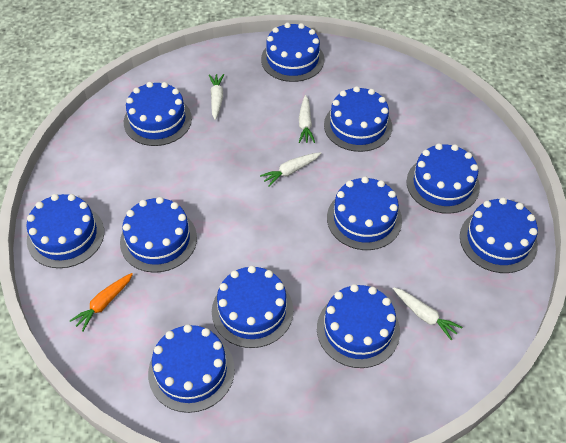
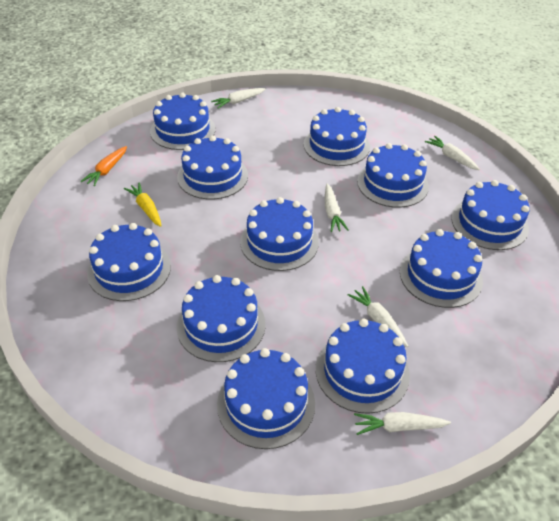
white carrot: [209,74,224,120] [260,152,321,187] [299,95,315,143] [393,287,462,341] = 4 -> [211,88,265,109] [325,184,348,232] [347,286,408,347] [354,412,451,435] [425,136,480,170] = 5
yellow carrot: none = 0 -> [124,182,162,227] = 1

